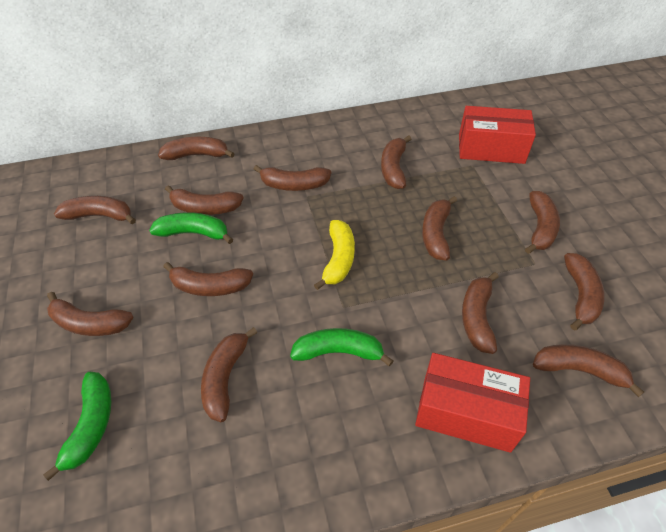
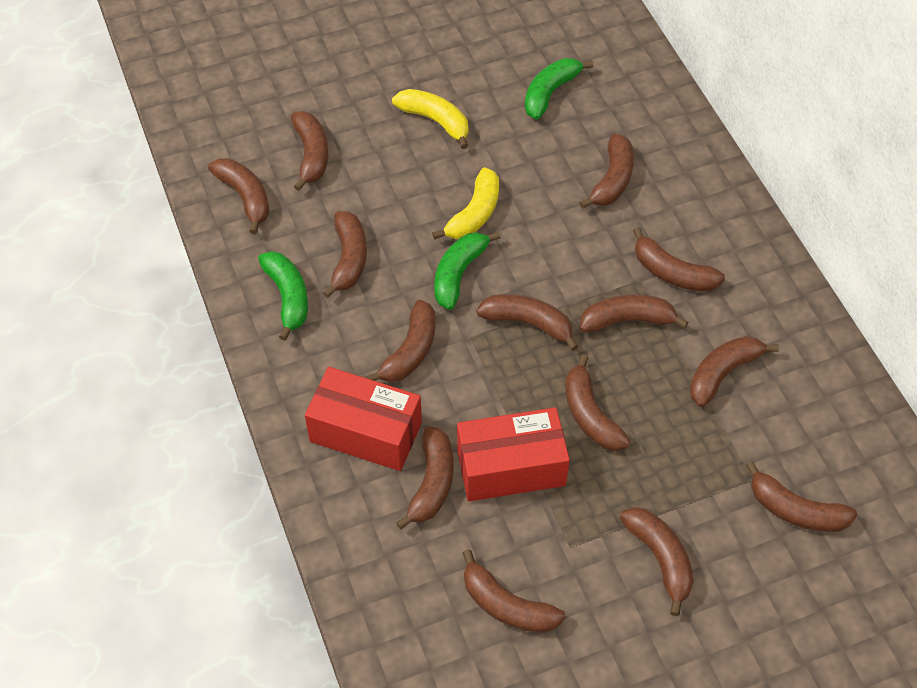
brown banana: [47,292,134,336] [54,196,136,225] [158,137,235,160] [163,262,253,296] [165,185,244,215] [201,327,257,422] [254,165,331,191] [381,135,411,189] [422,196,457,261] [462,272,499,354] [525,191,560,254] [533,344,644,397] [564,253,604,331] = 13 -> [208,158,270,234] [291,111,329,191] [323,211,367,298] [366,300,435,382] [396,426,453,529] [462,549,566,633] [476,294,578,351] [565,354,630,451] [579,134,634,209] [580,294,688,333] [620,507,694,616] [633,227,725,292] [690,336,779,407] [746,461,857,532] = 14
yellow banana: [314,220,355,290] = 1 -> [392,89,468,149] [432,167,499,240] = 2

